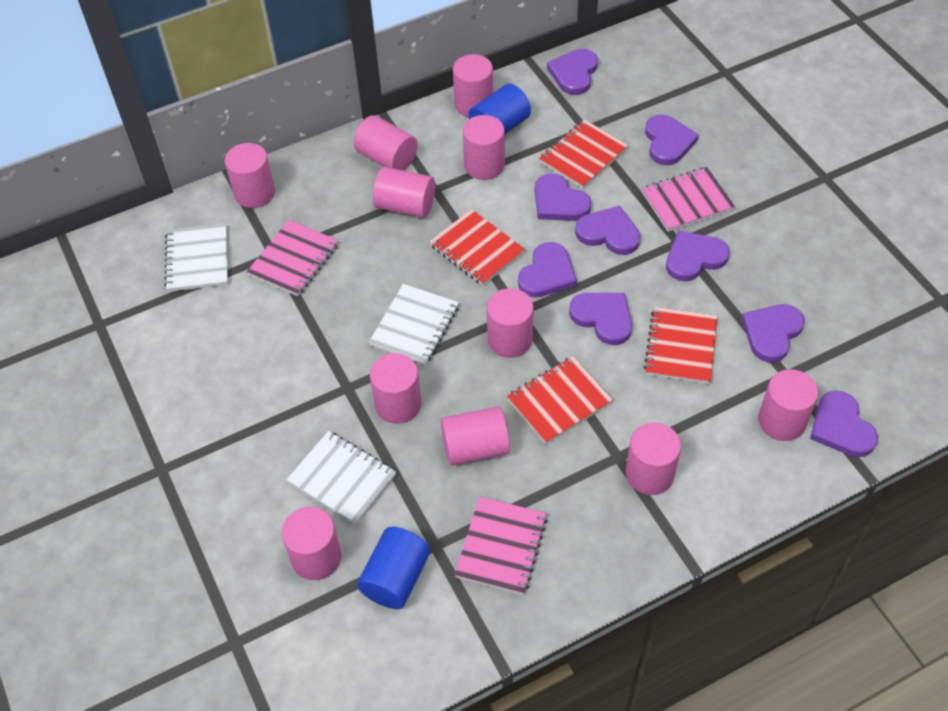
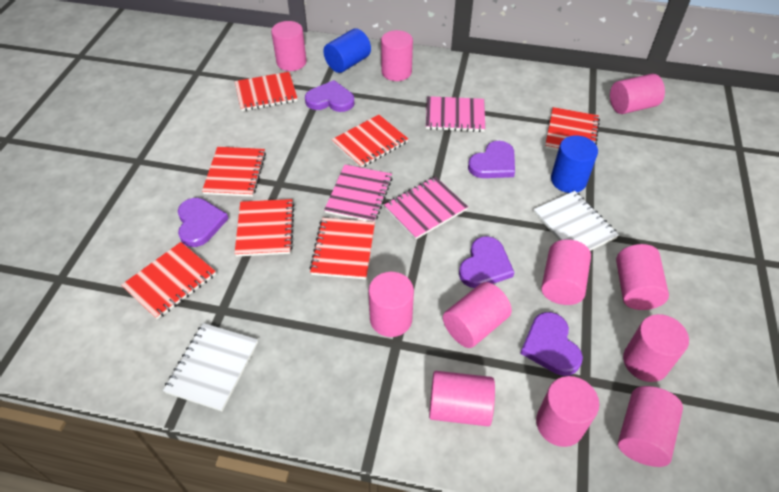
purple heart: [518,242,577,298] [534,174,591,221] [547,49,598,95] [569,293,632,345] [575,206,640,255] [645,114,699,165] [666,231,730,281] [742,304,805,362] [810,390,878,457] = 9 -> [178,198,229,247] [305,80,354,112] [459,236,514,288] [468,141,515,178] [520,312,583,376] = 5
red notebook: [429,209,525,286] [507,356,613,444] [539,119,628,189] [644,307,717,384] = 4 -> [121,242,216,320] [202,147,266,197] [234,199,294,257] [235,72,297,111] [309,218,375,279] [332,115,408,168] [545,107,600,151] = 7
white notebook: [164,223,228,292] [287,431,396,525] [369,284,459,365] = 3 -> [163,323,258,411] [534,191,619,251] = 2

